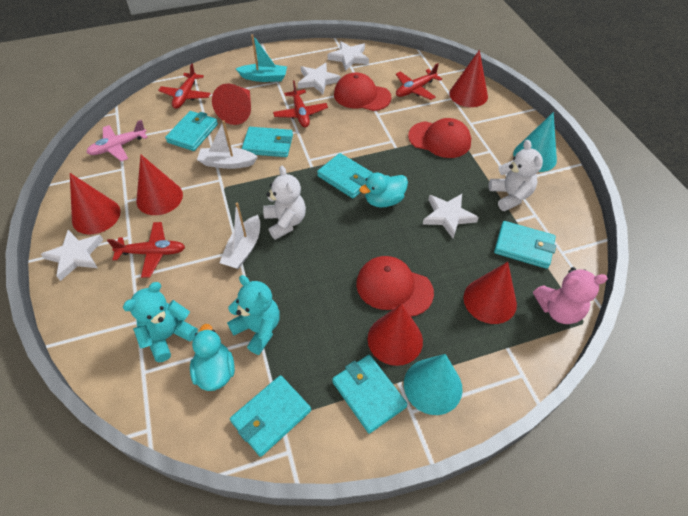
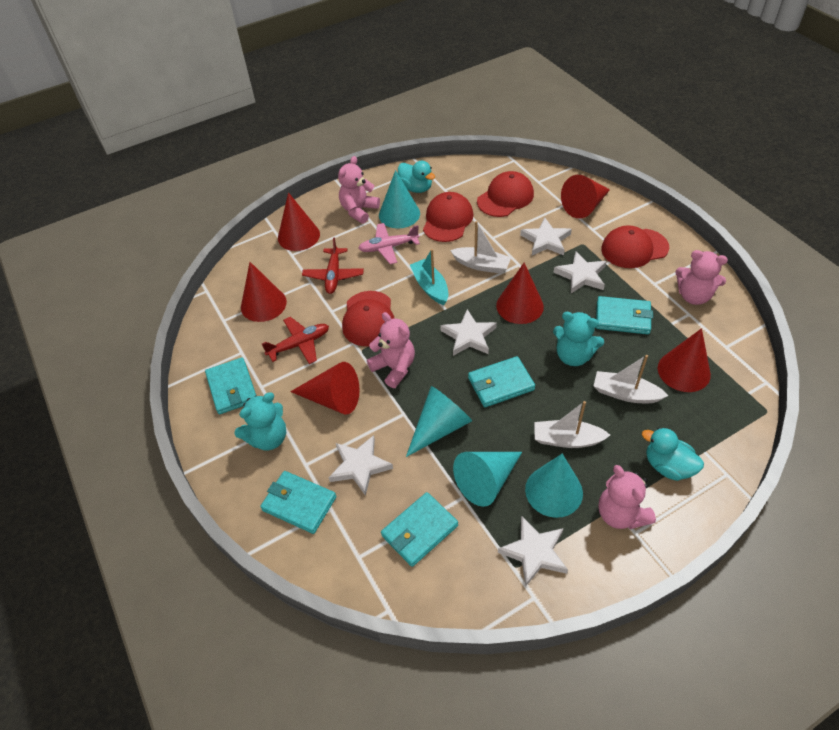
pink teddy bear: [533,267,608,324] = 1 -> [338,156,380,224] [367,312,415,388] [598,465,656,529] [675,250,728,305] = 4
red cap: [334,72,392,111] [356,256,434,316] [408,118,471,158] = 3 -> [342,291,395,346] [423,192,473,242] [477,171,534,217] [601,225,669,268] = 4
red plane: [107,222,185,278] [158,63,211,109] [273,80,328,127] [396,63,442,100] = 4 -> [262,317,329,364] [302,237,364,294] = 2
turquoise cone: [404,354,463,415] [513,112,557,172] = 2 -> [379,170,420,229] [406,386,472,457] [453,452,522,507] [525,454,583,518] = 4
turquoise wallet: [165,111,218,151] [230,375,311,457] [242,127,293,157] [317,153,373,199] [332,355,408,434] [494,221,556,269] = 6 -> [205,357,256,414] [260,471,336,534] [381,492,458,567] [468,356,535,407] [596,296,653,334] = 5
white boat: [197,120,257,169] [220,203,260,269] = 2 -> [450,221,511,274] [534,401,610,448] [594,355,668,403] = 3
white star: [41,230,103,281] [298,63,341,94] [328,41,369,71] [423,194,479,238] = 4 -> [329,435,393,496] [440,309,497,356] [498,517,568,586] [520,218,572,255] [553,251,606,293] = 5
white teddy bear: [263,166,306,240] [489,140,543,211] = 2 -> none = 0

